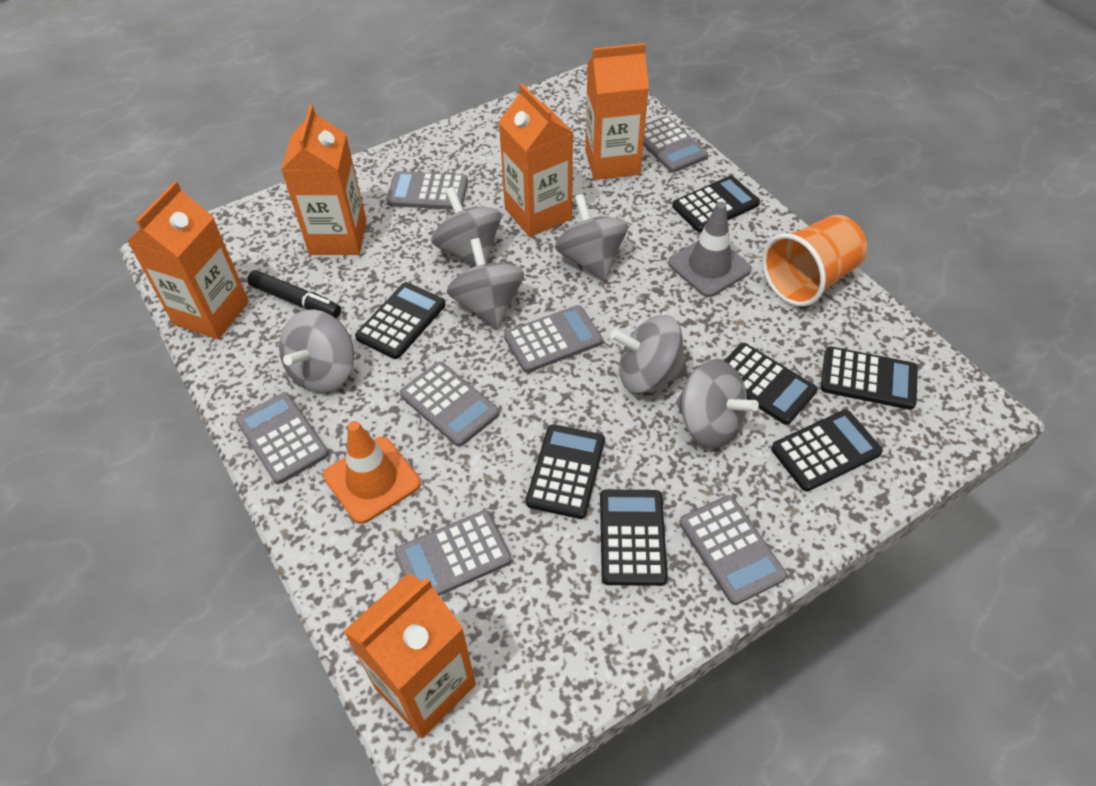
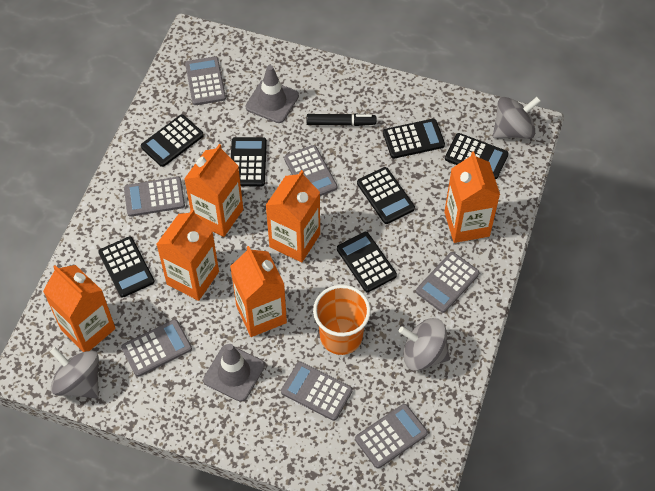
grey spinning top: [279,310,354,393] [431,187,501,266] [447,238,524,330] [555,194,628,281] [611,315,688,393] [676,359,759,449] = 6 -> [50,347,99,398] [399,318,450,371] [493,97,541,139] = 3
grey traffic cone: [668,202,752,297] = 1 -> [203,344,265,402] [245,65,299,123] = 2
orange carton: [127,181,249,339] [281,105,367,255] [344,574,476,738] [499,84,574,237] [585,43,649,180] = 5 -> [43,265,116,352] [156,209,219,301] [184,144,243,237] [230,246,287,337] [265,170,320,263] [444,152,500,243] = 6
orange traffic cone: [323,421,421,524] = 1 -> none = 0

